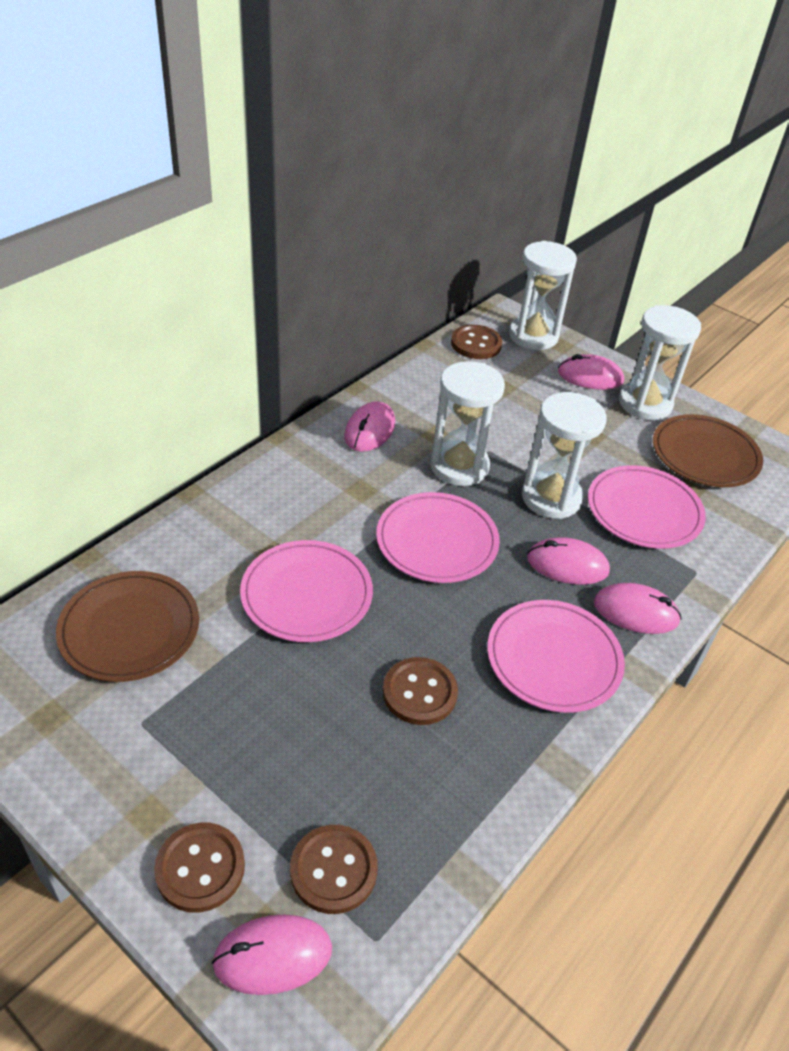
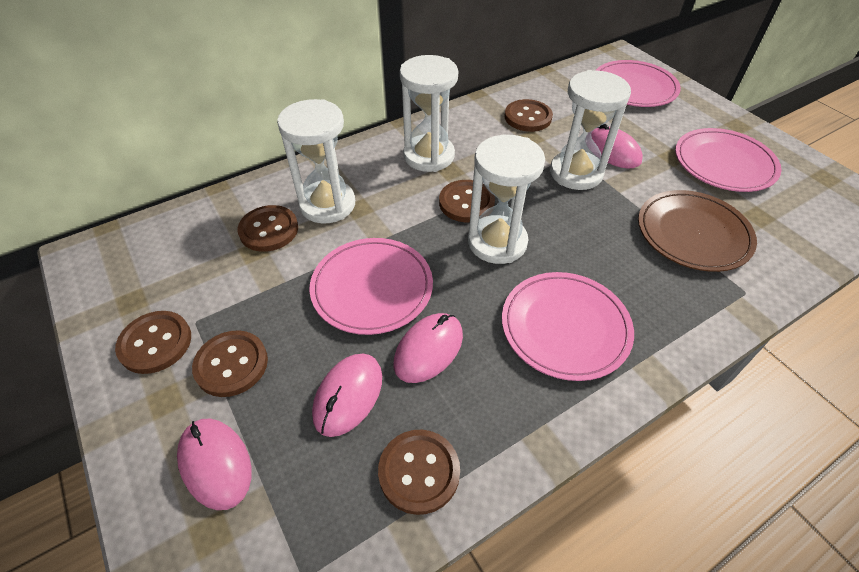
brown button: [154,822,245,913] [290,825,378,914] [383,657,458,725] [451,325,502,359] = 4 -> [115,311,191,374] [192,331,268,397] [238,205,298,252] [378,430,460,515] [439,180,495,222] [505,99,553,132] = 6
brown plate: [56,571,199,682] [653,414,763,487] = 2 -> [638,190,757,272] = 1
pink mouse: [212,914,332,995] [345,401,395,452] [527,537,610,585] [558,354,624,390] [594,583,682,634] = 5 -> [177,419,252,510] [312,354,382,437] [394,313,463,383] [591,124,643,169] = 4

